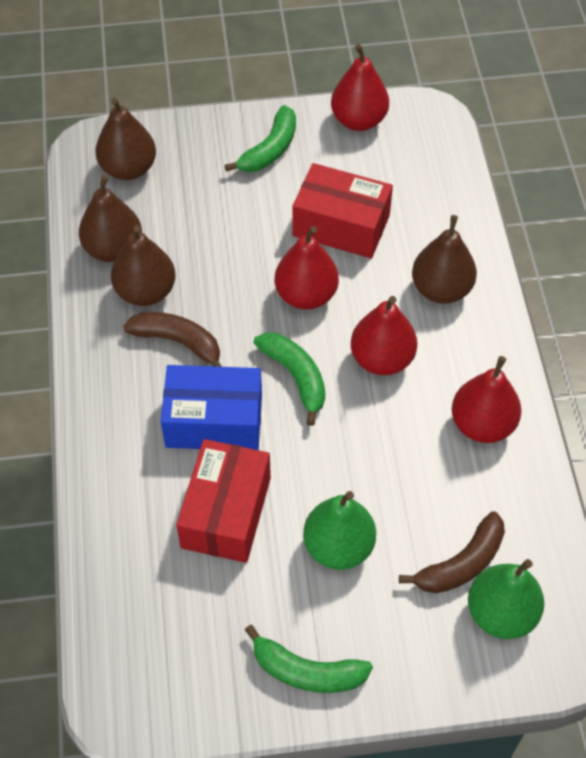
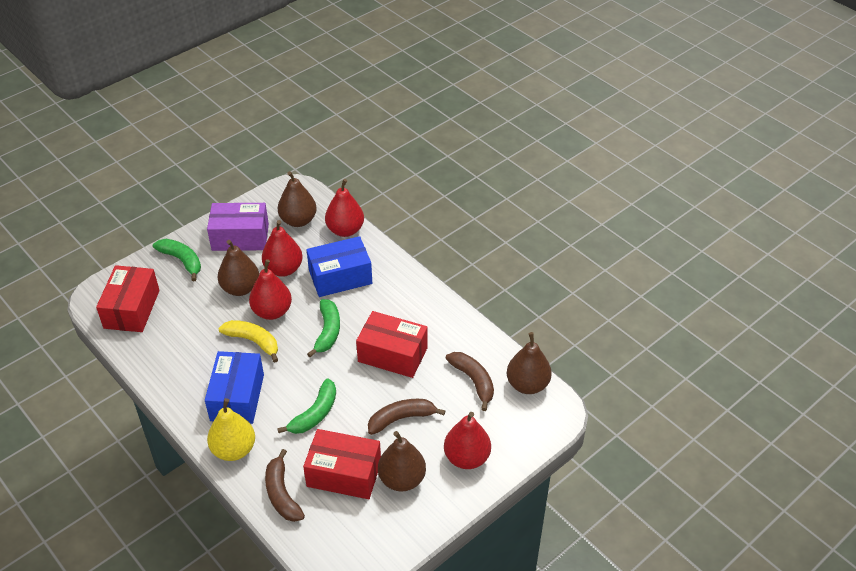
blue box: [161,365,262,450] = 1 -> [205,351,264,424] [306,236,372,297] = 2
brown banana: [123,312,222,367] [399,511,505,593] = 2 -> [265,449,305,522] [368,399,445,435] [446,352,494,411] = 3
green pear: [303,491,376,570] [468,559,544,639] = 2 -> none = 0
purple box: none = 0 -> [207,203,269,251] = 1
red box: [176,439,271,563] [293,163,393,258] = 2 -> [96,265,160,332] [303,429,381,499] [356,311,428,378] = 3
yellow banana: none = 0 -> [219,320,278,363] = 1
yellow pear: none = 0 -> [207,398,255,461] = 1

